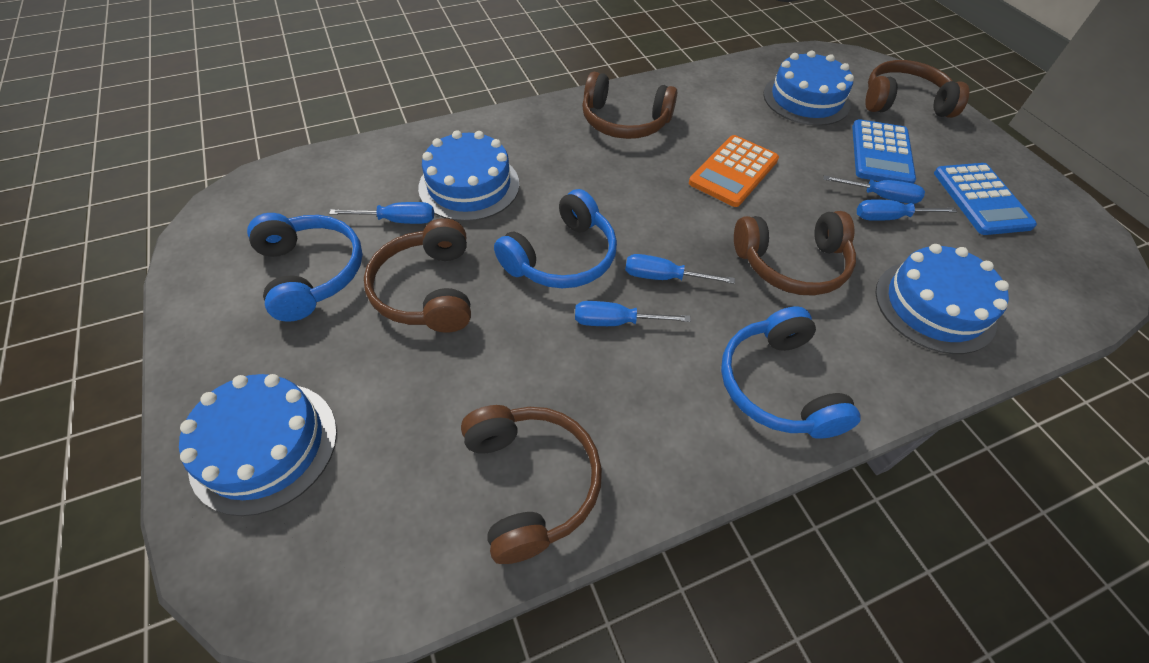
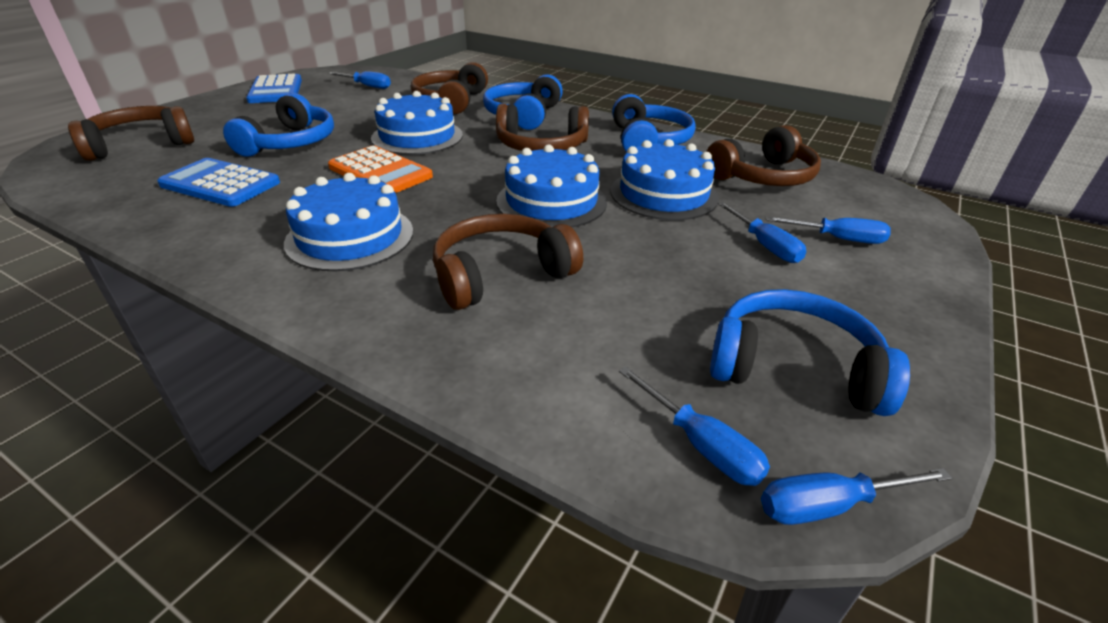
blue headphones: [247,213,363,322] [494,189,617,288] [721,306,861,439] = 3 -> [223,93,334,157] [483,74,563,130] [612,94,696,153] [710,289,910,416] = 4

